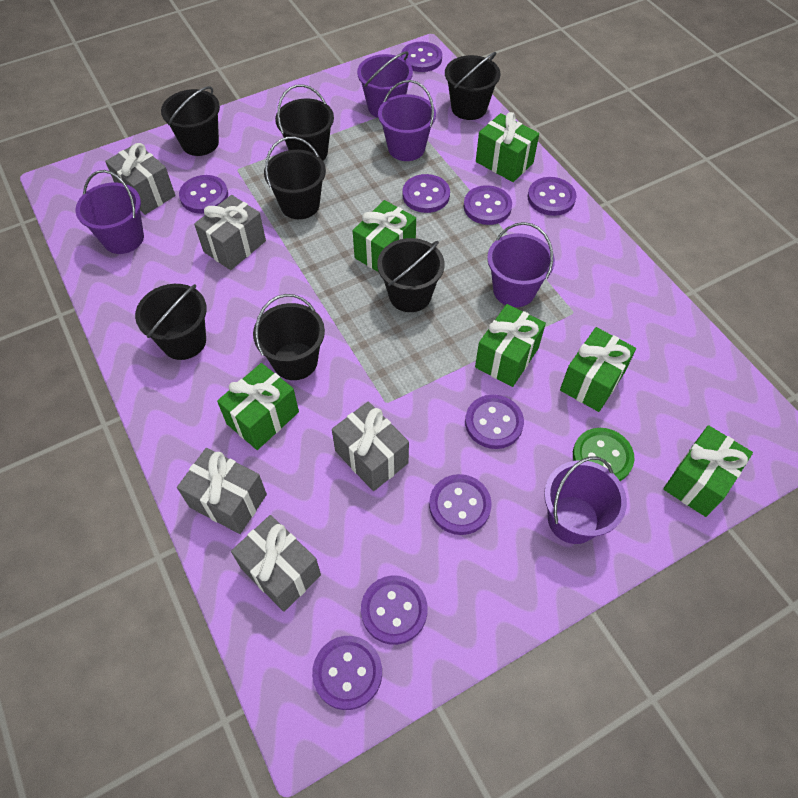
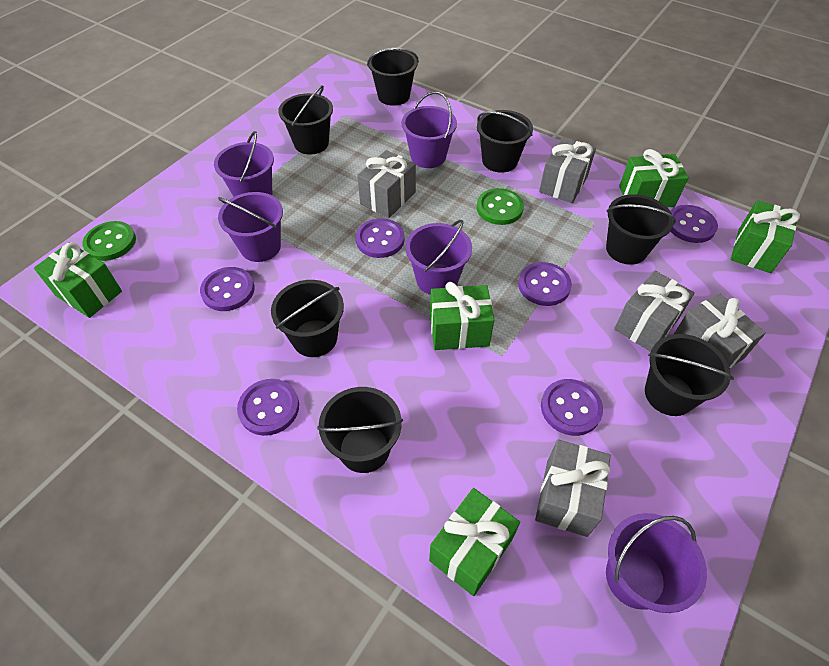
green button: [573,428,635,481] = 1 -> [82,221,136,261] [477,188,524,225] = 2
green gift: [217,363,299,450] [353,200,416,272] [475,304,546,387] [476,112,539,182] [560,327,636,412] [663,425,753,517] = 6 -> [34,242,122,318] [429,488,520,596] [430,282,494,350] [619,149,689,207] [731,200,800,273] = 5
purple button: [179,175,228,214] [312,636,382,710] [361,575,428,645] [401,42,442,72] [403,174,450,213] [429,474,492,535] [464,185,512,225] [465,395,524,449] [528,177,576,216] = 9 -> [200,267,255,311] [237,379,299,436] [356,218,404,258] [518,262,572,306] [541,379,603,436] [670,205,718,243] = 6

